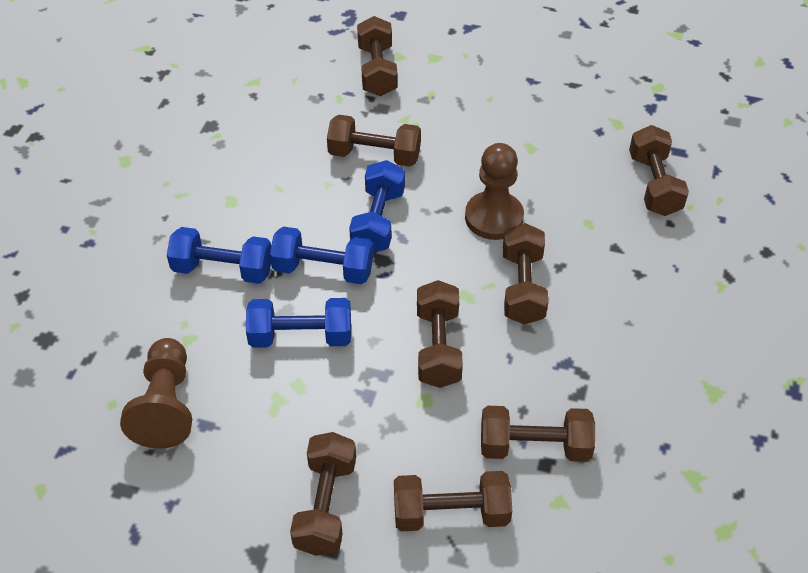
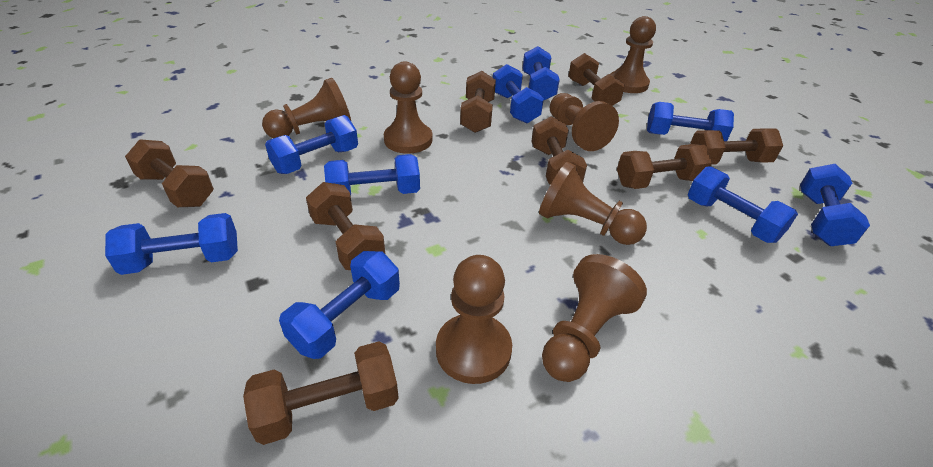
blue dumbbell: [167,227,271,284] [246,298,351,348] [270,227,373,284] [349,160,405,253] = 4 -> [105,213,238,275] [265,115,358,174] [279,251,400,359] [324,154,420,196] [493,64,544,124] [523,46,560,101] [647,102,734,141] [688,166,798,243] [800,164,870,246] = 9
brown pawn: [120,338,192,449] [465,143,524,240] = 2 -> [262,78,351,138] [384,61,432,154] [436,255,512,384] [539,162,647,245] [542,254,647,382] [550,93,619,151] [610,16,656,93] = 7

